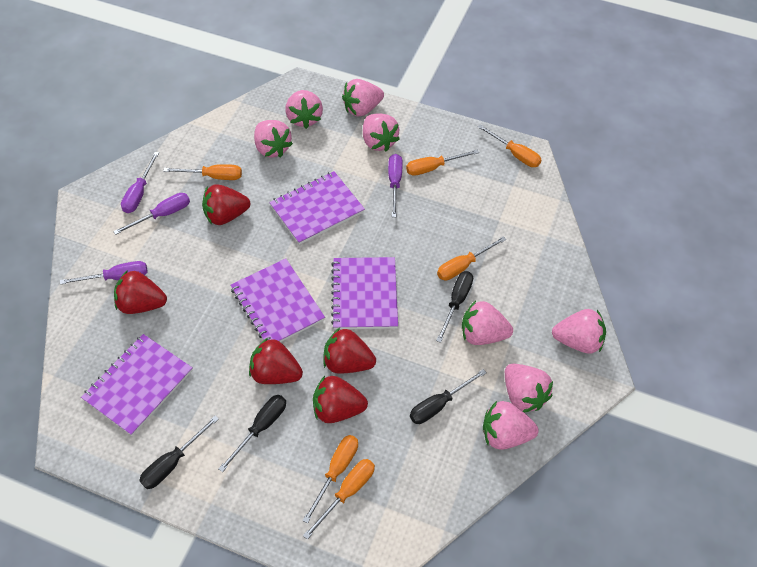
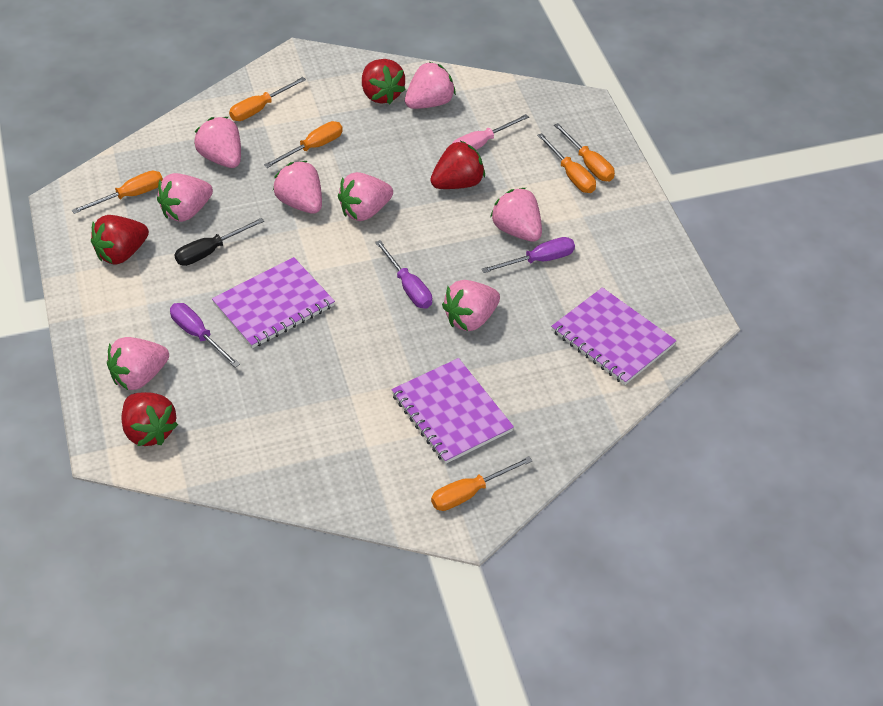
black screwdriver: [139,415,219,489] [218,395,286,472] [410,369,487,424] [436,271,473,343] = 4 -> [174,218,264,266] = 1
pink screwdriver: none = 0 -> [453,114,529,150] = 1
purple notebook: [81,334,193,436] [230,258,325,342] [269,171,365,245] [331,257,398,329] = 4 -> [212,257,335,348] [391,358,514,464] [551,287,677,385] = 3
purple screwdriver: [60,261,148,285] [113,193,190,235] [121,152,159,213] [388,154,403,217] = 4 -> [170,303,240,368] [375,240,432,308] [482,237,575,273] = 3
red strawberry: [114,270,167,314] [202,184,250,225] [249,338,303,384] [313,376,368,423] [323,328,376,374] = 5 -> [91,215,149,265] [122,392,178,446] [362,59,406,104] [430,141,485,189] = 4

